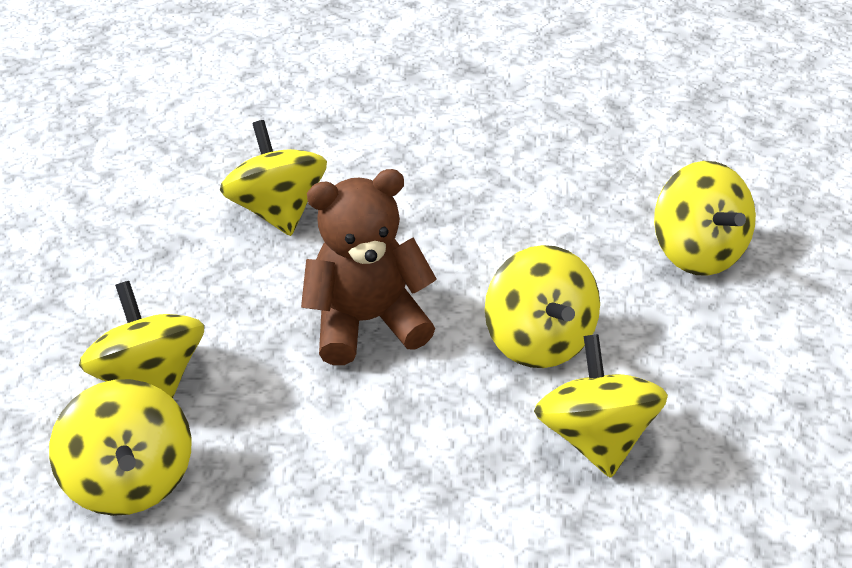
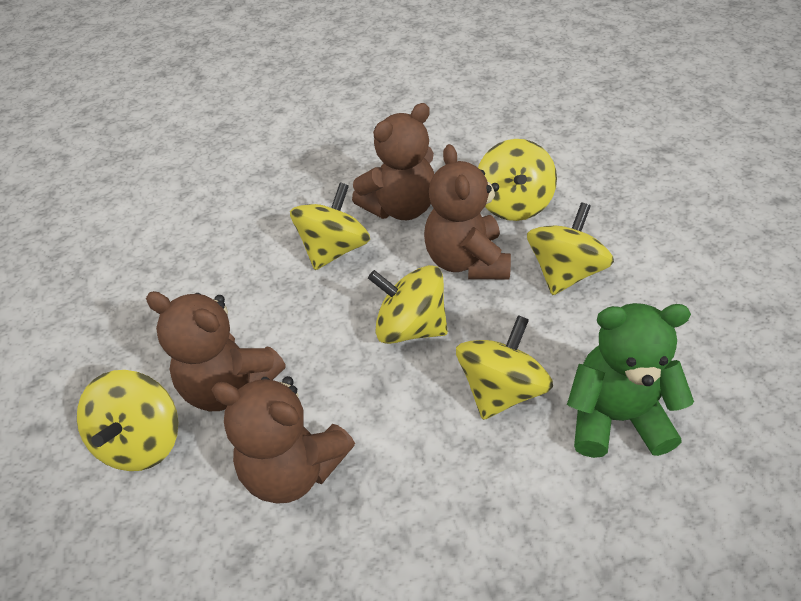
brown teddy bear: [301,169,437,365] = 1 -> [146,291,286,411] [211,376,355,504] [352,103,434,220] [424,144,511,279] = 4
green teddy bear: none = 0 -> [567,303,694,458] = 1

